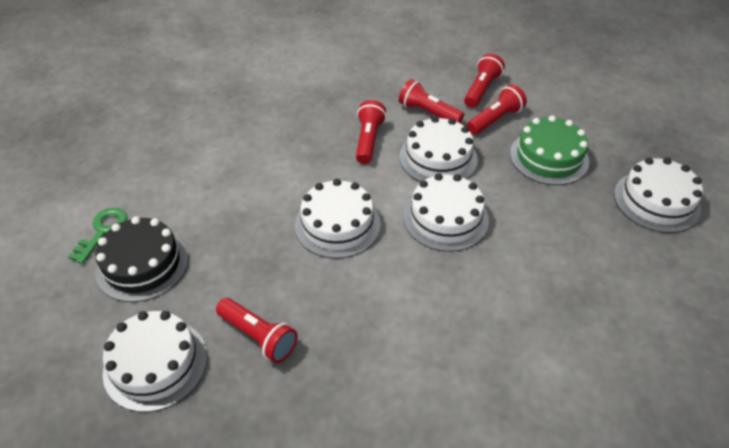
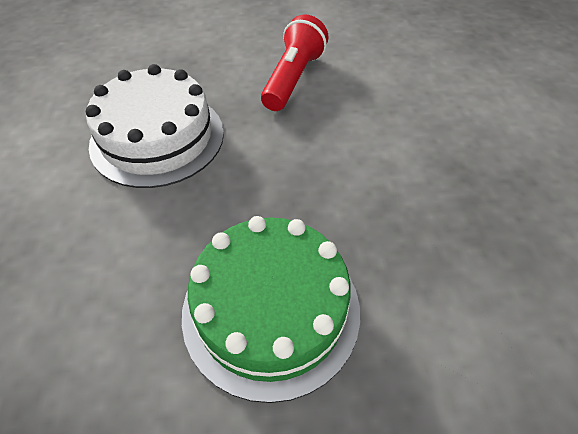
black cake: [95,217,188,302] = 1 -> none = 0
green key: [68,208,128,264] = 1 -> none = 0
red flashlight: [216,298,298,363] [356,100,386,164] [399,79,464,123] [464,54,505,108] [467,84,527,135] = 5 -> [261,14,328,111] = 1
white cake: [102,311,207,412] [295,179,381,259] [399,116,478,182] [403,173,489,252] [614,158,703,233] = 5 -> [86,64,224,188] = 1

